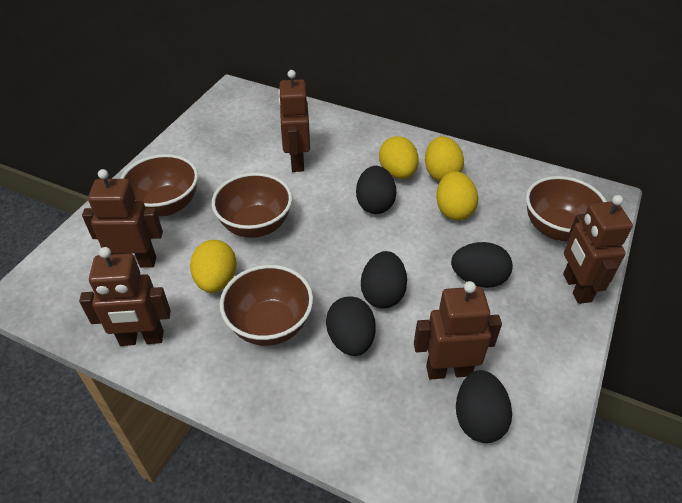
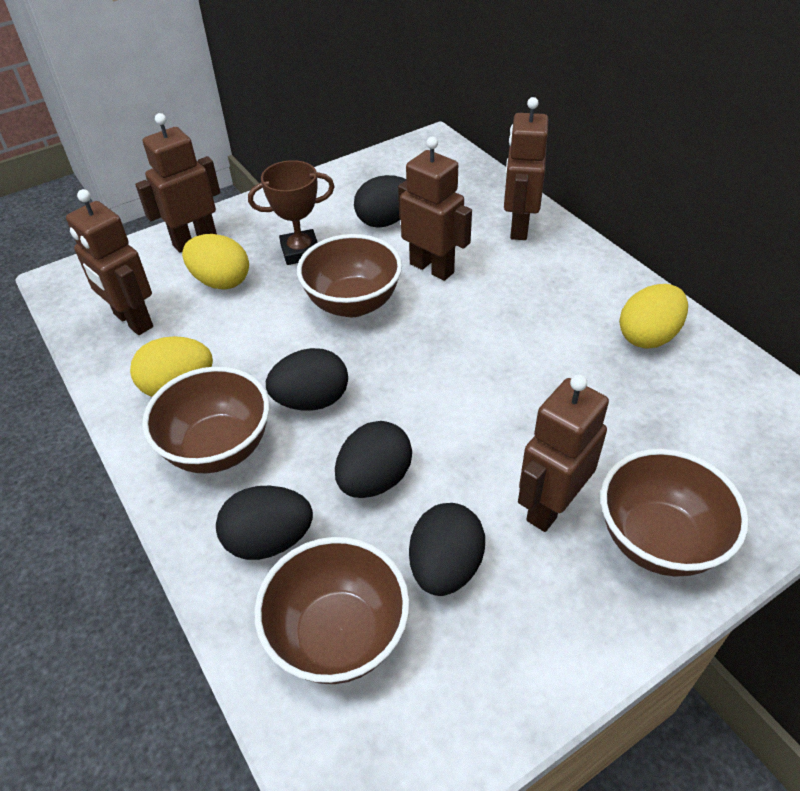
brown trophy: none = 0 -> [248,160,335,265] = 1
yellow egg: [190,240,237,293] [379,136,419,179] [425,136,464,181] [436,171,478,220] = 4 -> [130,336,213,397] [182,234,249,289] [619,284,688,349] = 3

